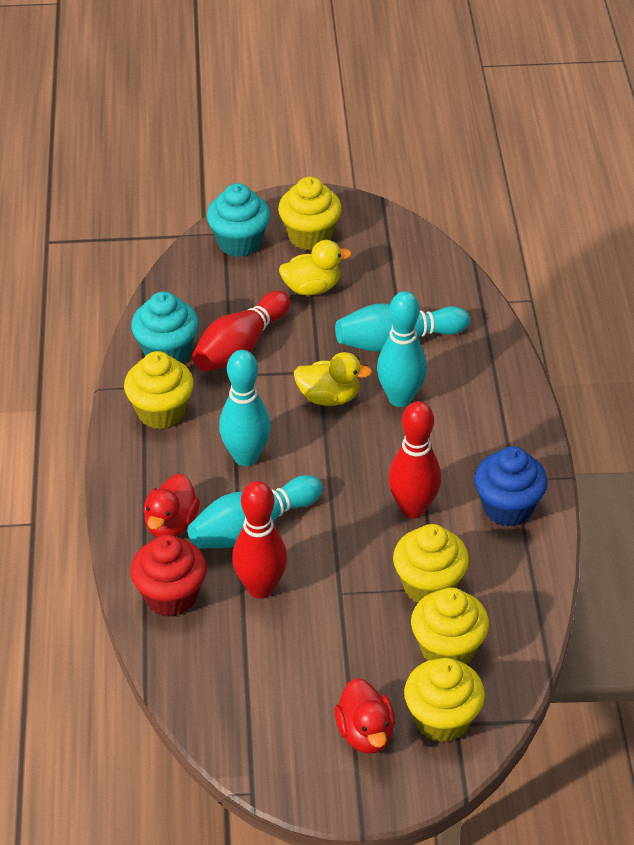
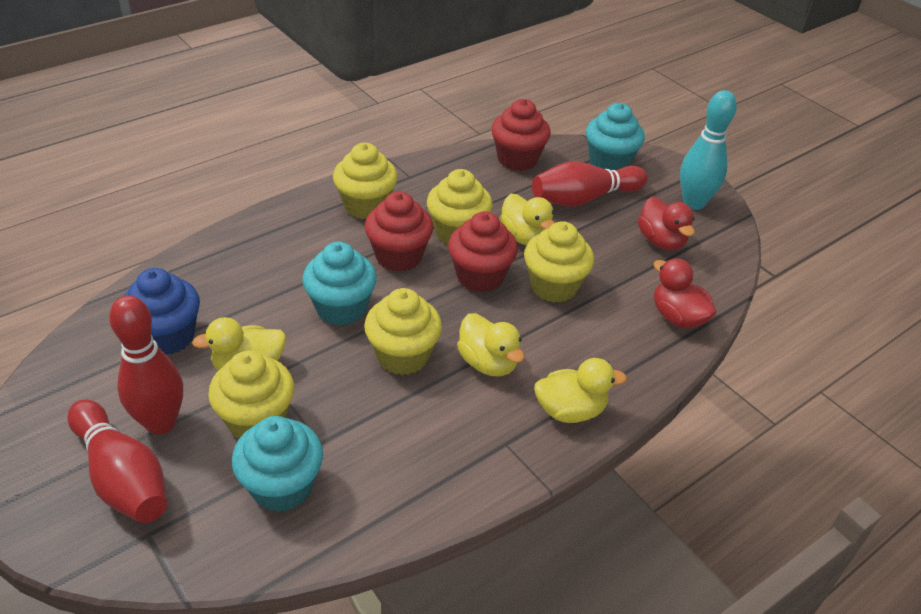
red cupcake: [130,534,207,617] = 1 -> [365,191,433,272] [448,211,518,292] [491,99,551,171] = 3
turquoise bowling pin: [187,475,323,549] [219,350,271,466] [335,304,470,352] [377,291,427,407] = 4 -> [680,90,737,210] = 1
turquoise cupcake: [131,291,199,363] [207,183,270,257] = 2 -> [232,416,323,512] [302,242,377,326] [586,103,645,170] = 3
yellow duck: [279,240,352,295] [294,352,372,406] = 2 -> [192,317,286,371] [457,313,524,376] [499,194,554,246] [534,358,627,423] = 4

